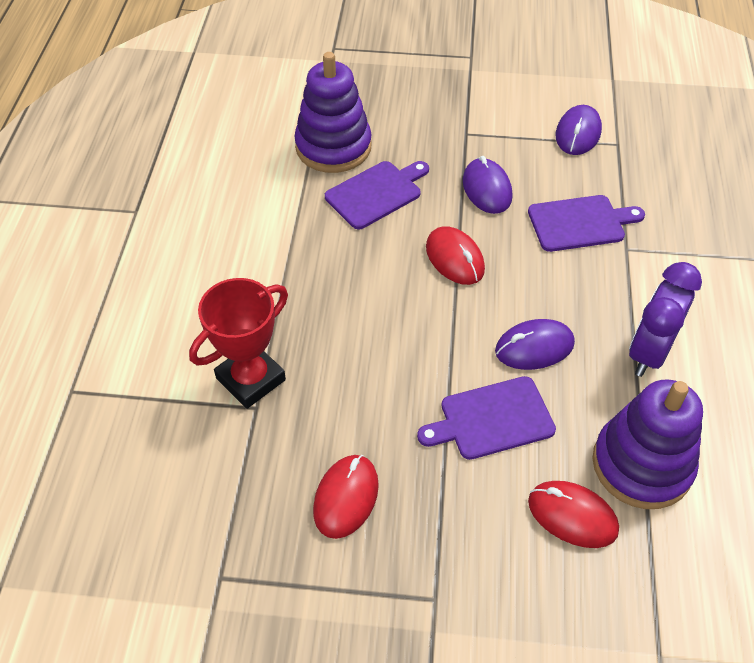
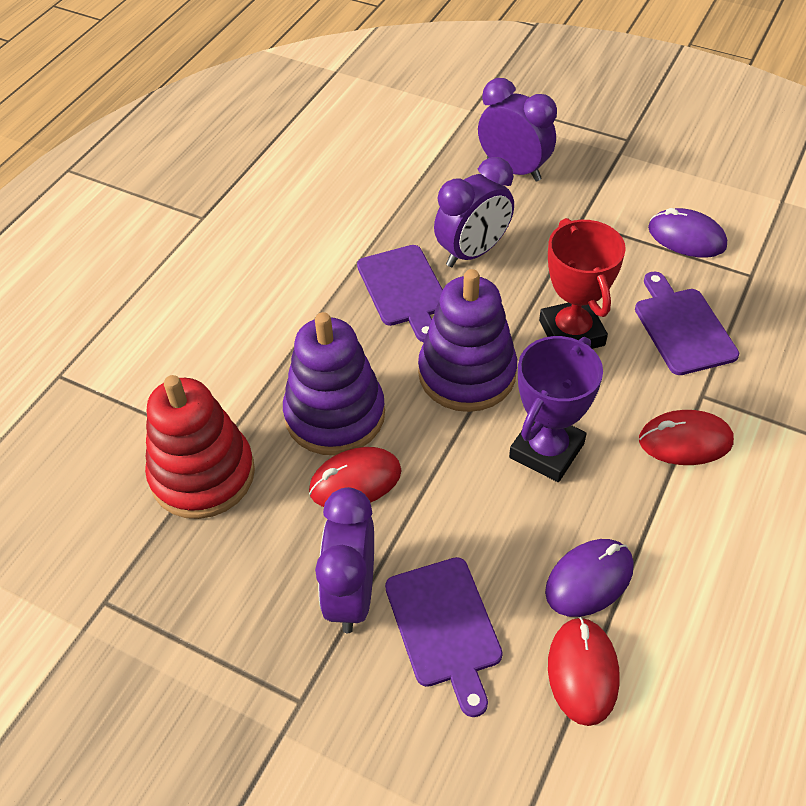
purple clock: [629,262,702,377] = 1 -> [315,487,374,633] [434,157,514,267] [478,78,557,181] = 3
purple mouse: [463,156,512,214] [495,319,575,370] [556,105,602,155] = 3 -> [545,539,634,617] [648,208,727,258] = 2
purple trophy: none = 0 -> [509,336,603,482] = 1
red stacking toy: none = 0 -> [145,375,255,519] = 1

